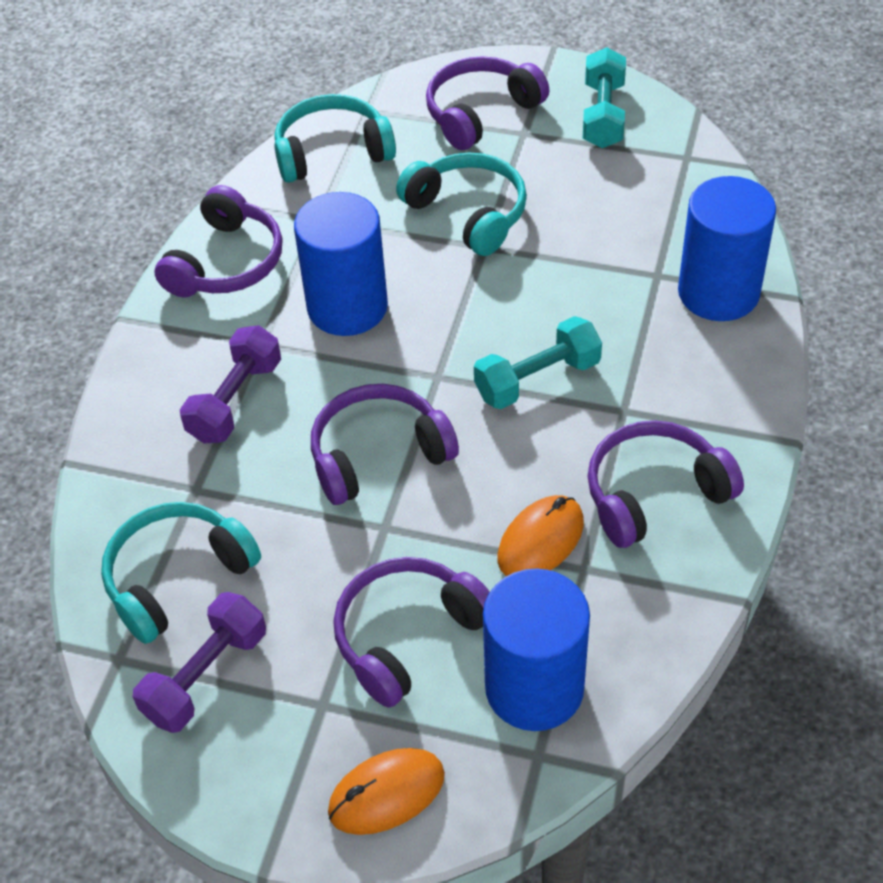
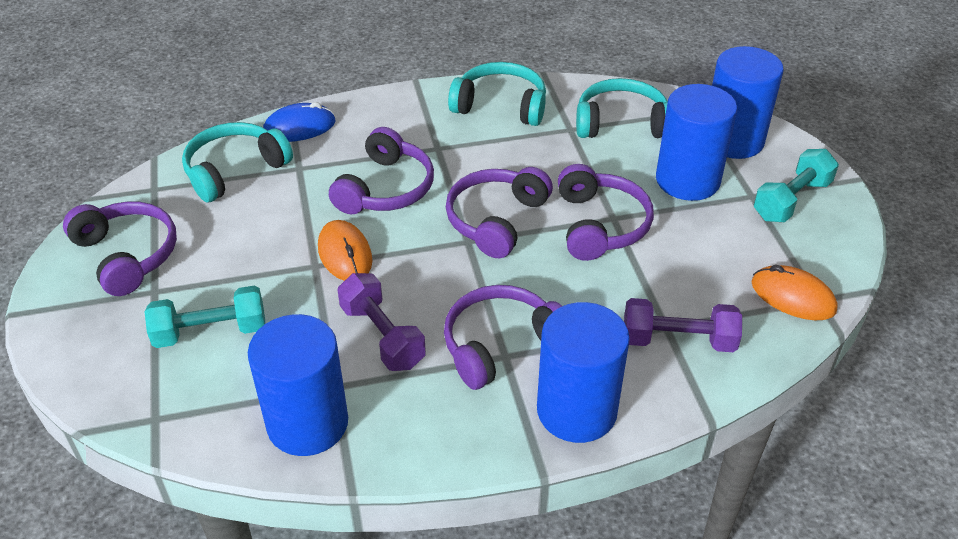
blue cylinder: [294,192,388,336] [483,568,590,731] [678,176,776,321] = 3 -> [248,314,348,456] [537,302,630,443] [656,84,737,201] [712,46,784,159] = 4
blue mouse: none = 0 -> [263,102,335,142] = 1

